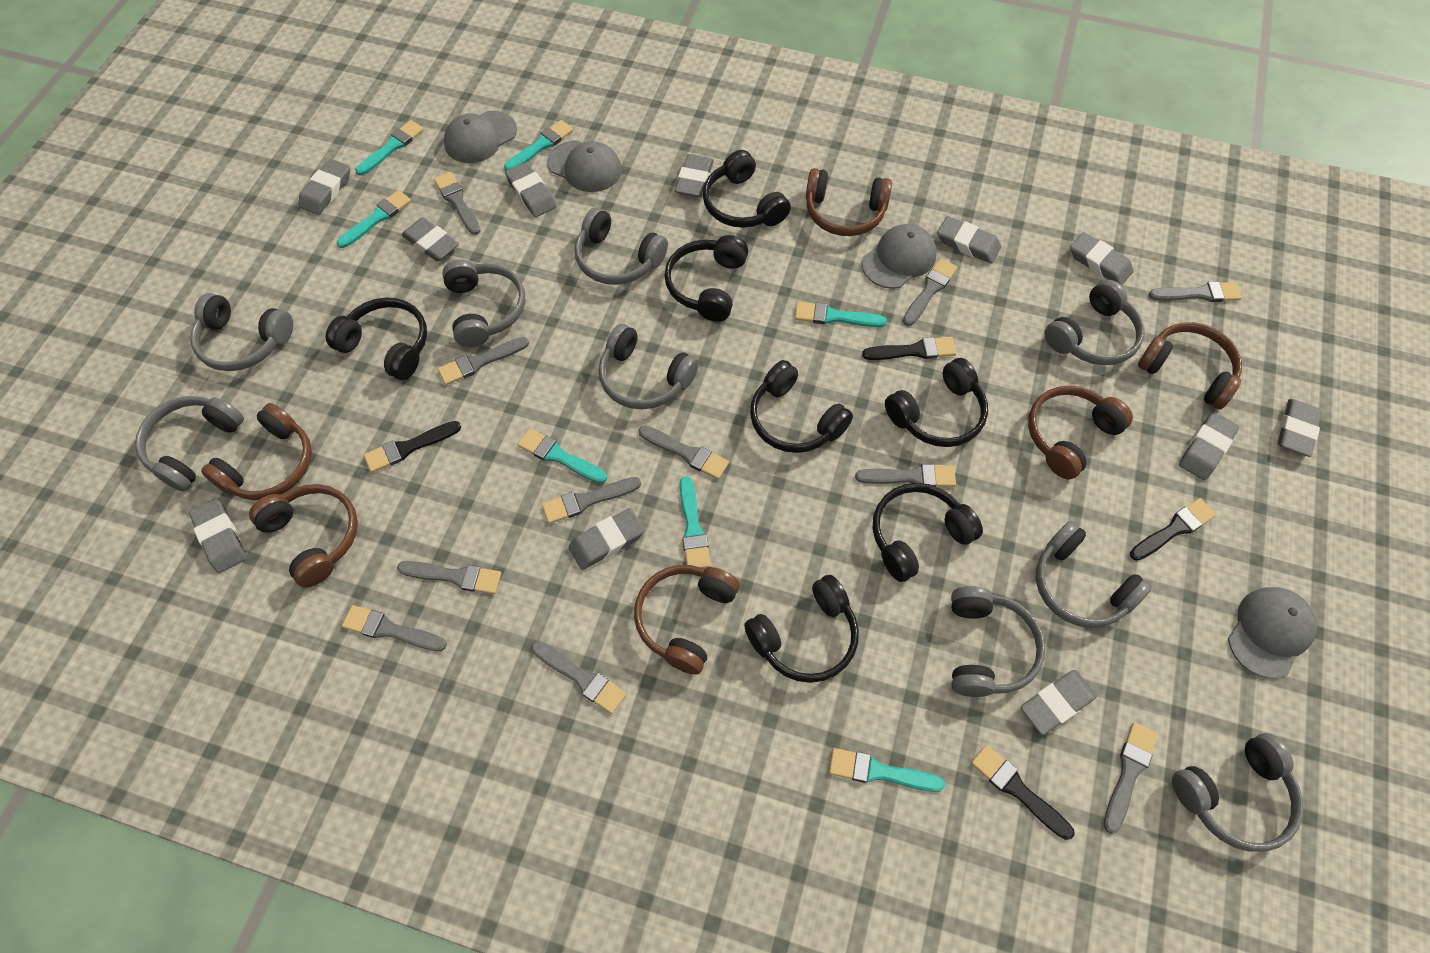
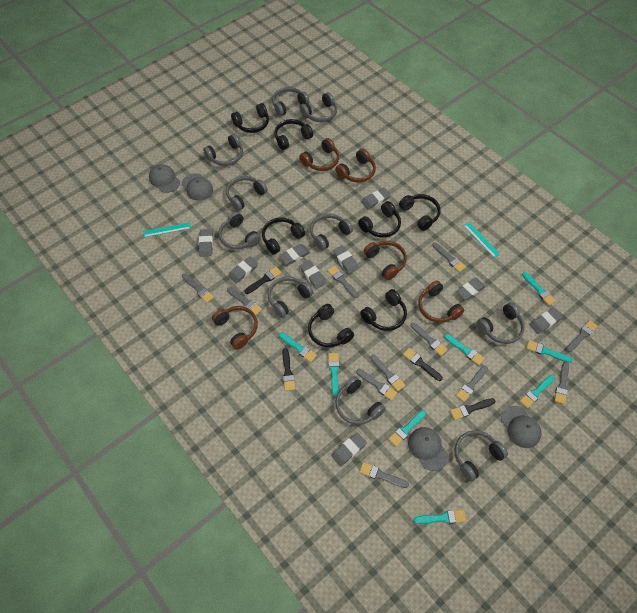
brown headphones: [201,403,312,500] [249,484,358,588] [634,565,740,675] [806,168,892,236] [1028,386,1133,479] [1138,322,1242,409] = 6 -> [212,306,258,350] [299,138,339,171] [335,149,376,182] [363,241,407,280] [418,280,464,323] = 5
grey eraser: [189,498,247,573] [298,159,350,215] [401,217,459,261] [505,162,556,217] [569,508,644,570] [675,154,714,197] [937,216,1001,264] [1021,670,1097,735] [1070,232,1133,286] [1179,412,1239,480] [1278,399,1322,457] = 11 -> [199,229,213,256] [229,256,258,283] [279,244,310,265] [300,260,326,289] [332,432,367,466] [333,245,359,274] [362,188,391,209] [456,278,485,300] [530,308,563,334] = 9
grey headphones: [135,396,244,491] [190,293,293,371] [442,259,525,347] [575,208,668,285] [599,324,698,409] [951,586,1046,697] [1036,521,1152,628] [1045,280,1145,365] [1172,733,1303,852] = 9 -> [203,134,243,166] [219,212,261,249] [226,176,268,211] [268,277,313,318] [272,87,309,116] [299,92,337,122] [310,214,353,250] [335,376,386,425] [455,430,508,481] [477,302,525,344] = 10
turquoise brush: [337,190,411,248] [355,120,424,175] [504,120,573,171] [517,428,607,483] [680,476,711,568] [795,302,887,327] [829,748,945,792] = 7 -> [279,332,317,362] [328,353,340,396] [389,410,426,447] [414,510,466,524] [444,334,485,365] [519,375,555,408] [522,272,556,305] [526,340,573,363] = 8
turquoise ruler: none = 0 -> [143,222,191,237] [463,222,500,258] = 2

